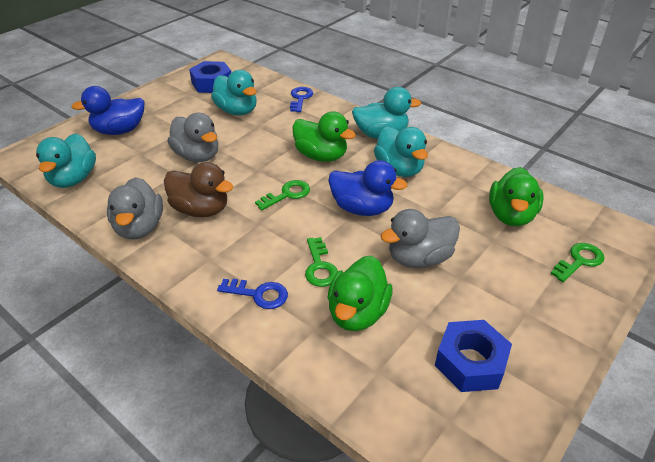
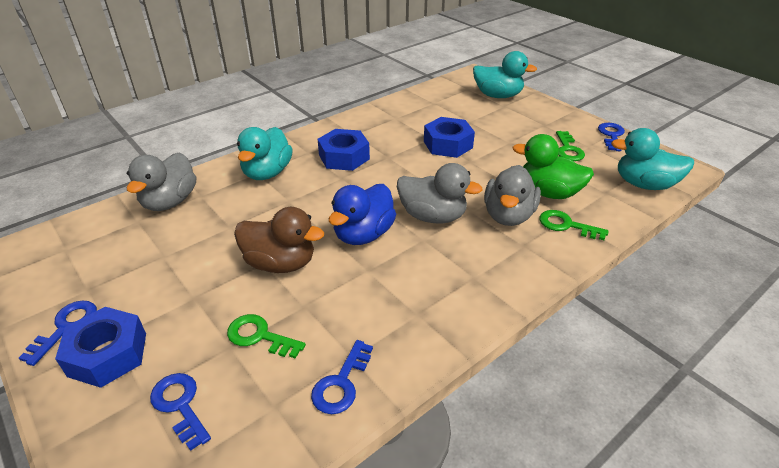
blue duck: [71,86,145,135] [328,160,407,216] = 2 -> [329,184,396,245] = 1
blue key: [217,279,288,309] [290,87,313,112] = 2 -> [19,301,97,366] [150,373,211,451] [311,340,373,414] [598,123,625,151] = 4
blue nut: [189,61,231,93] [435,320,512,392] = 2 -> [55,307,146,388] [318,129,370,171] [424,117,475,158] = 3
green duck: [292,111,356,162] [327,256,393,331] [489,167,544,226] = 3 -> [513,134,594,199] = 1
turquoise duck: [36,133,96,188] [211,70,257,116] [352,87,421,139] [374,126,428,177] = 4 -> [237,127,293,180] [473,51,537,98] [611,128,694,190] = 3

